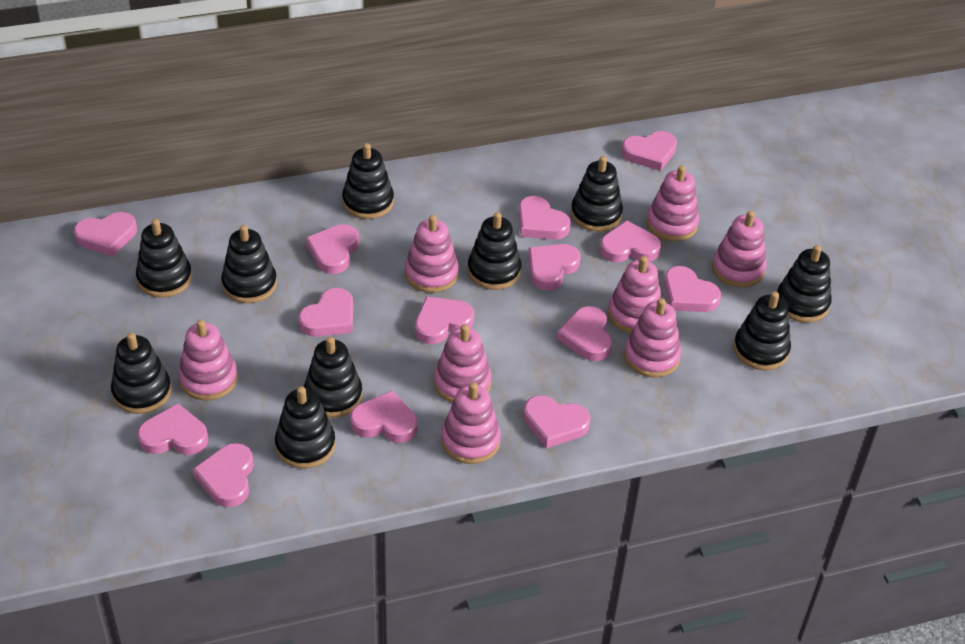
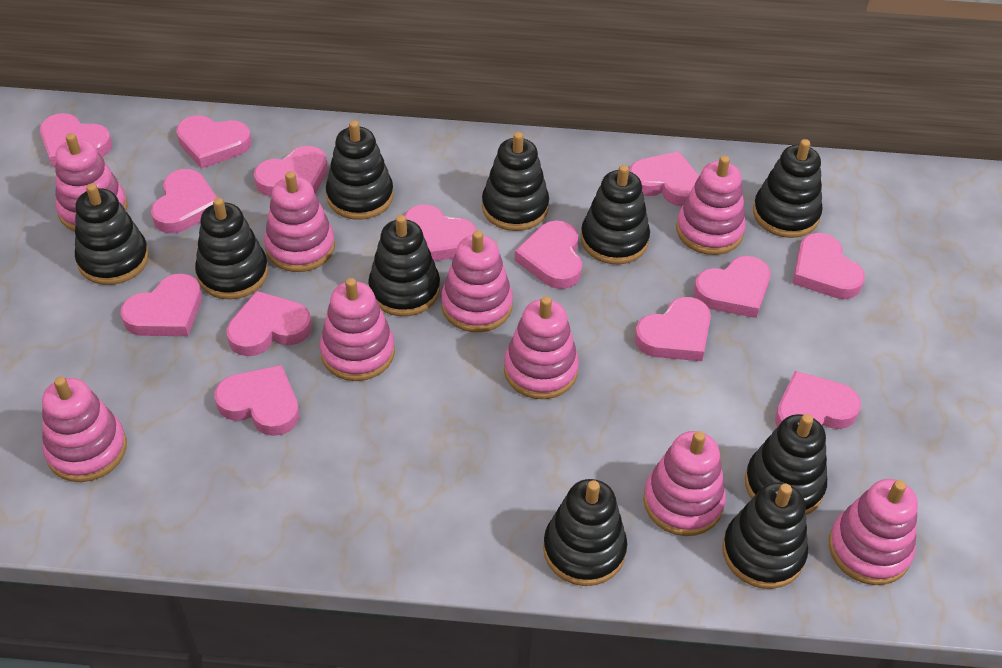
pink stacking toy: [178,320,238,400] [405,215,459,293] [434,324,492,403] [441,382,501,464] [608,256,662,334] [624,298,681,378] [647,166,699,241] [712,211,767,287] = 8 -> [42,377,127,482] [55,133,128,232] [264,171,335,272] [320,278,395,381] [441,231,513,332] [504,296,579,399] [643,431,726,536] [676,156,746,255] [829,479,918,585] = 9

